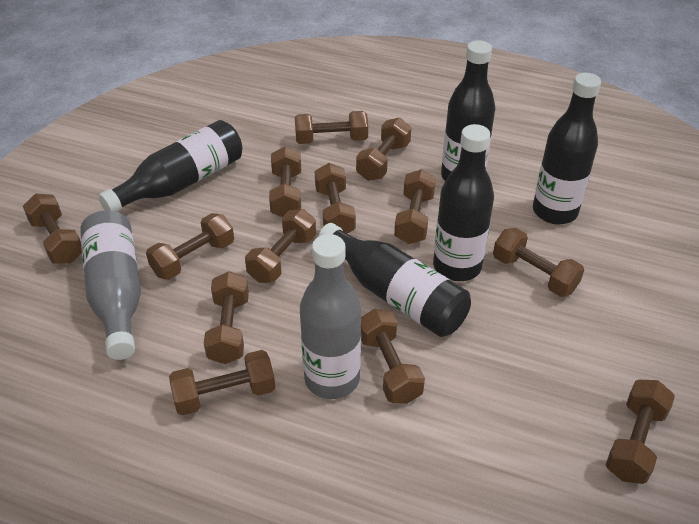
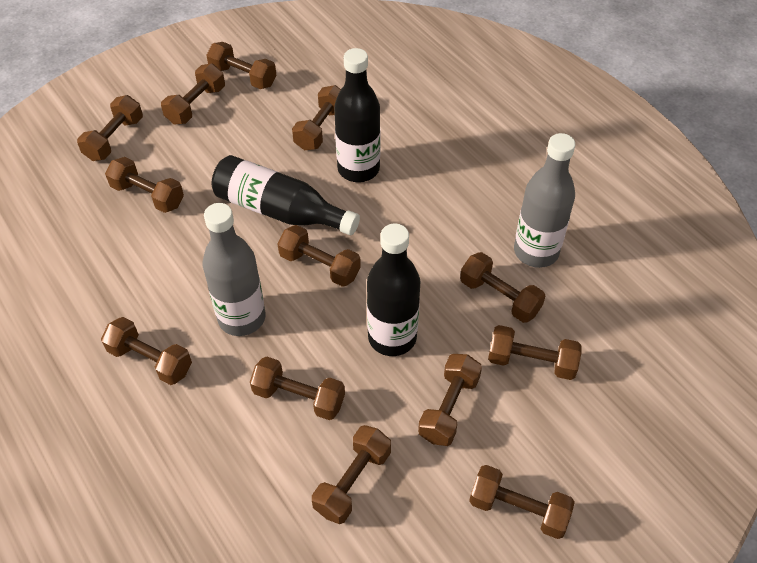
black bottle: [98,120,242,212] [318,223,471,337] [433,124,494,281] [441,40,495,181] [533,73,601,224] = 5 -> [212,155,360,235] [334,48,380,182] [367,224,420,356] = 3

